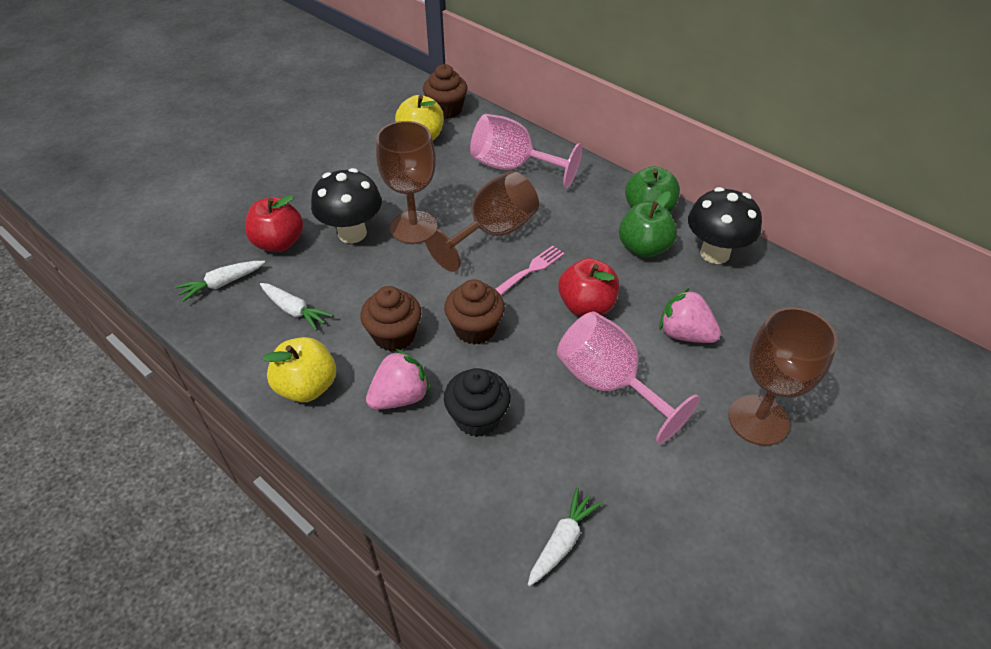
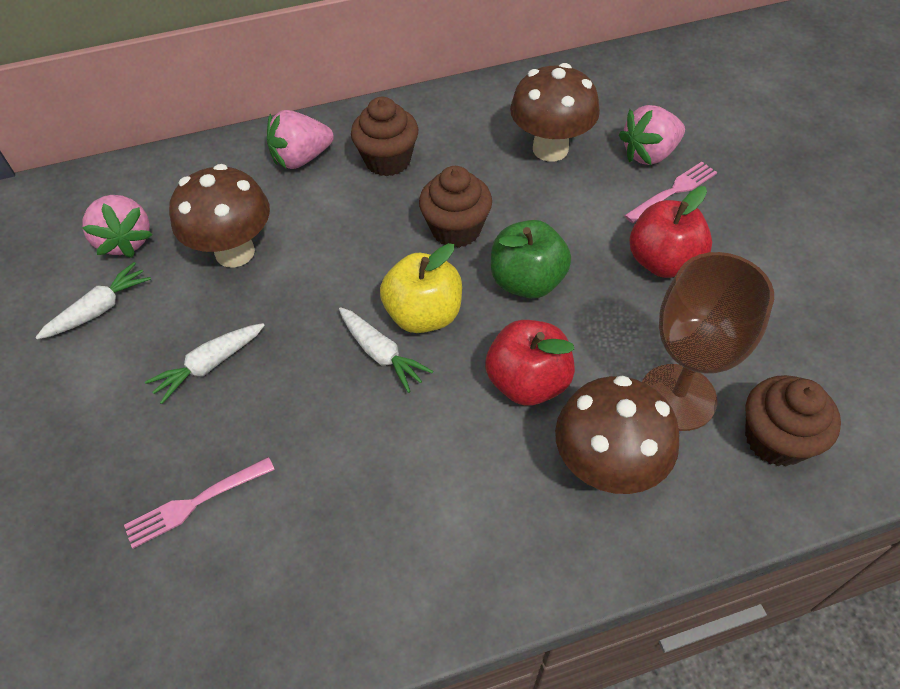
black cupcake: [444,368,510,437] = 1 -> none = 0
black mushroom: [311,168,382,243] [688,187,762,264] = 2 -> none = 0
brown goblet: [376,121,437,244] [424,171,539,272] [728,307,838,446] = 3 -> [642,252,774,431] = 1
brown mushroom: none = 0 -> [169,164,270,268] [510,63,600,162] [555,375,679,494] = 3
green apple: [619,192,677,258] [625,166,680,213] = 2 -> [491,220,571,299] = 1
pink fork: [495,246,565,295] = 1 -> [124,457,275,549] [624,162,717,223] = 2
pink goblet: [470,114,582,188] [557,312,700,444] = 2 -> none = 0
pink strawberry: [366,349,431,410] [659,288,721,343] = 2 -> [82,195,153,258] [267,110,334,169] [619,105,685,165] = 3
yellow apple: [262,337,336,402] [395,95,444,140] = 2 -> [380,243,462,333] = 1

